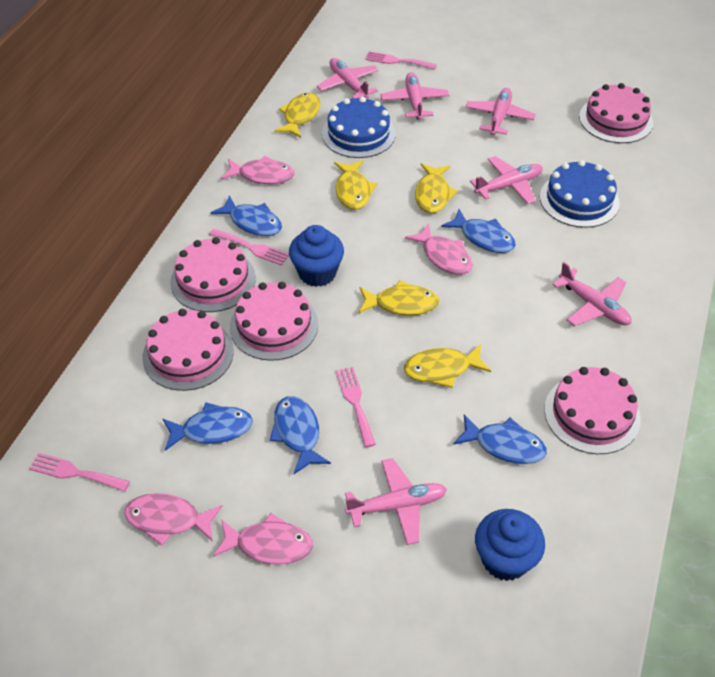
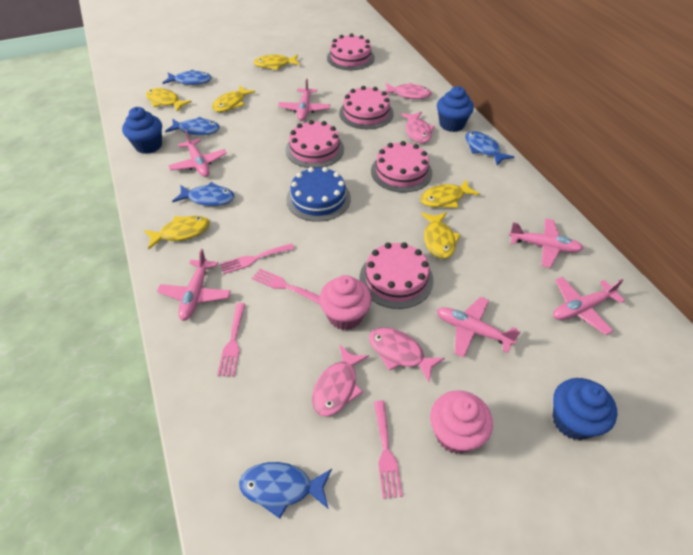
blue cake: [322,96,396,158] [540,160,620,228] = 2 -> [286,167,351,222] = 1
blue cupcake: [289,225,344,287] [475,509,545,581] = 2 -> [122,107,162,154] [437,86,474,132] [552,378,617,440] = 3
pink cupcake: none = 0 -> [319,275,372,330] [430,390,493,454] = 2
yellow fish: [274,92,320,138] [334,160,377,210] [359,280,439,315] [404,344,491,388] [415,163,458,213] = 5 -> [144,216,210,249] [146,88,192,112] [212,86,255,112] [254,55,300,70] [420,180,480,208] [421,212,461,259] = 6

